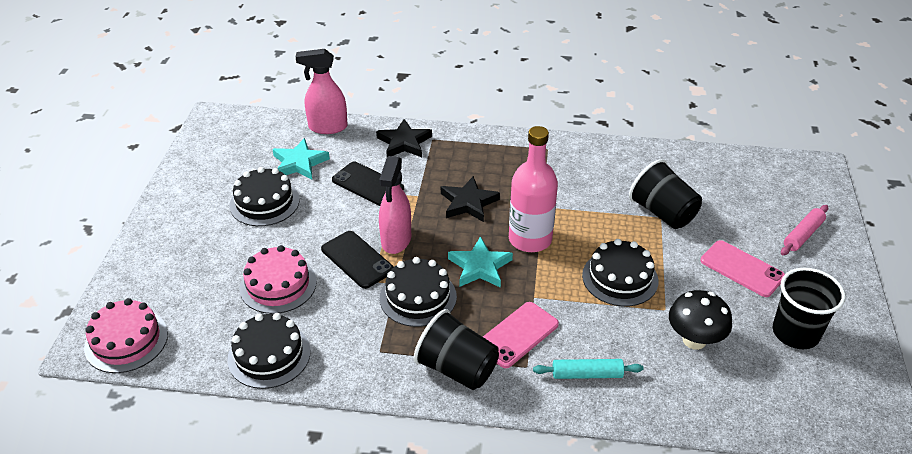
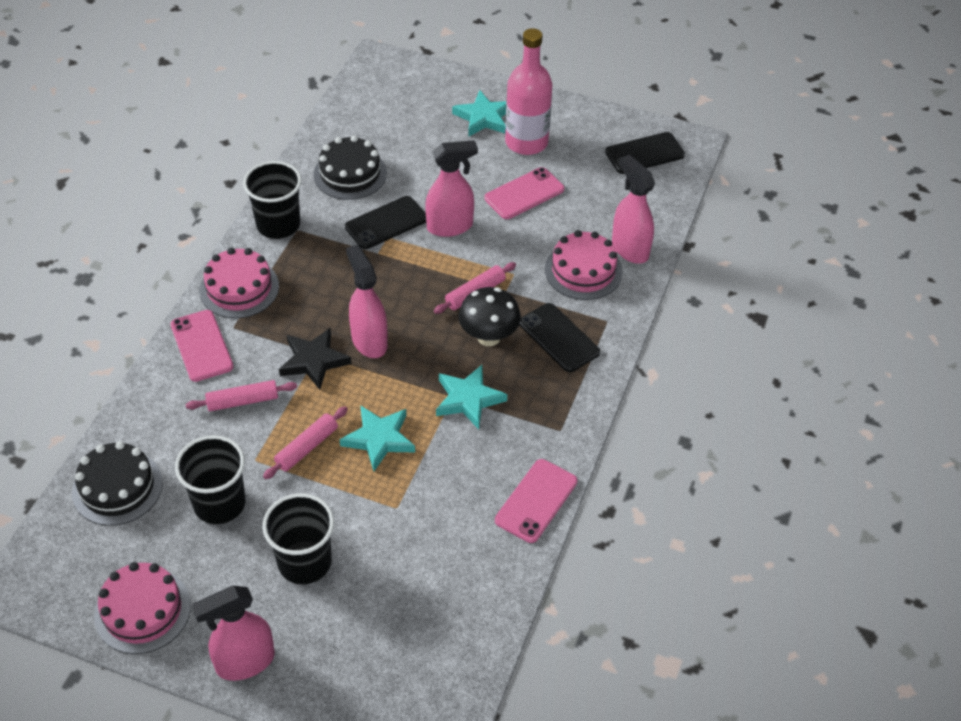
black cake: [227,313,311,389] [230,167,300,226] [380,257,457,327] [582,239,659,306] = 4 -> [72,441,163,526] [313,135,387,200] = 2
black phone: [321,231,394,289] [332,162,404,206] = 2 -> [345,196,426,249] [519,303,600,372] [605,132,685,174] = 3
black star: [376,119,432,157] [441,176,500,222] = 2 -> [279,328,352,390] = 1
pink cake: [84,298,168,373] [239,245,317,314] = 2 -> [94,562,191,654] [199,248,279,318] [545,230,623,300] = 3
pink phone: [483,302,559,368] [700,240,785,297] = 2 -> [170,310,233,382] [485,167,564,219] [495,459,577,543] = 3
pink rolling pin: [781,205,828,255] = 1 -> [186,380,297,411] [263,406,348,479] [434,262,516,314] = 3
pink spray bottle: [296,49,348,134] [379,156,411,254] = 2 -> [192,585,275,681] [346,245,388,358] [425,140,478,237] [612,155,655,264] = 4
turquoise rolling pin: [533,359,643,379] = 1 -> none = 0
turquoise star: [272,138,330,180] [448,236,513,288] = 2 -> [340,405,415,471] [436,365,507,429] [452,90,506,137] = 3

